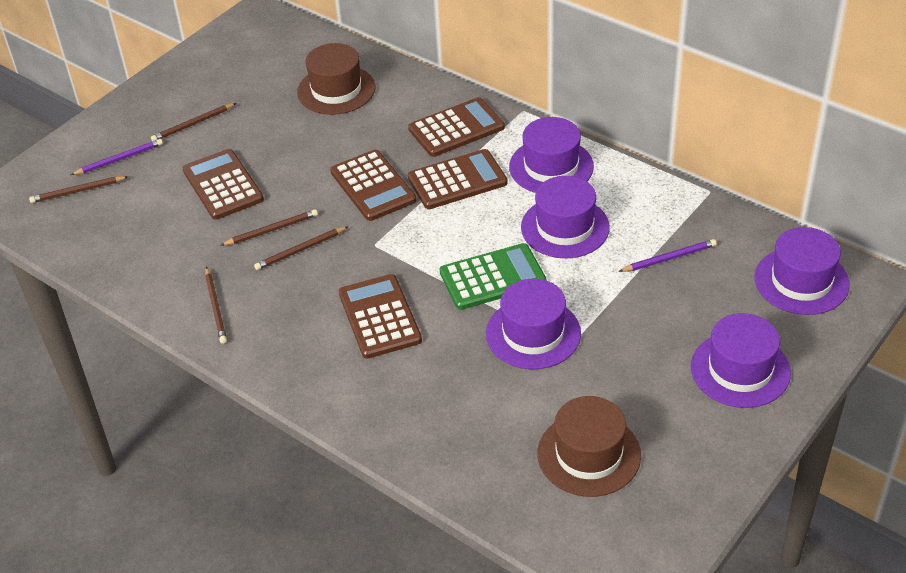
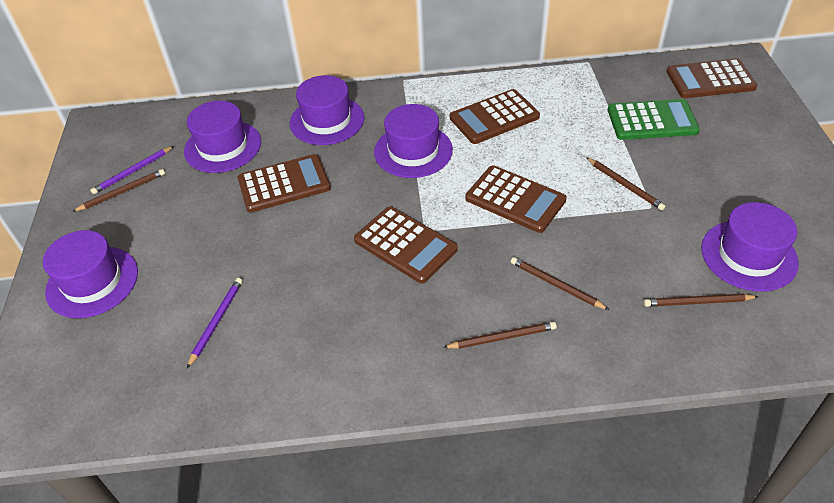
brown hat: [297,43,375,115] [537,396,641,497] = 2 -> none = 0

